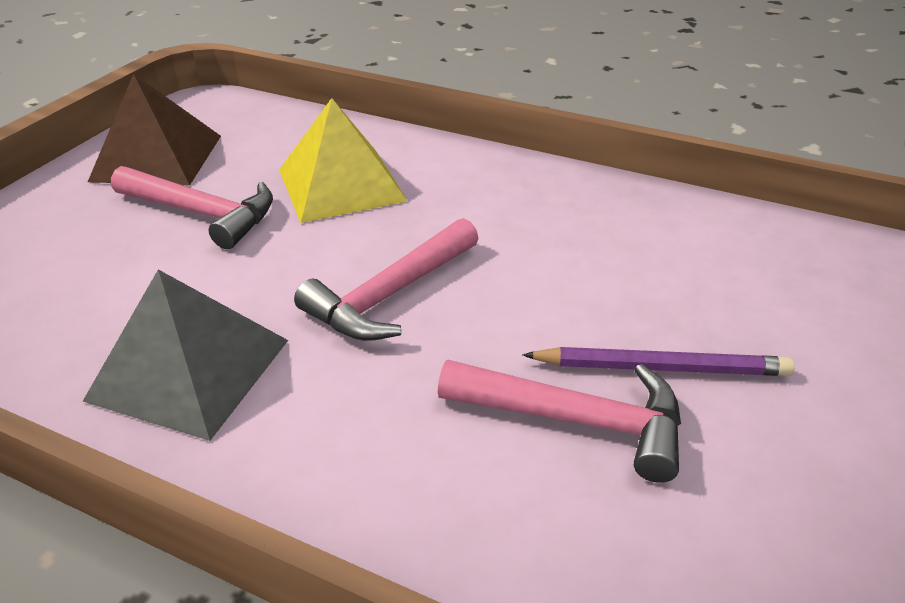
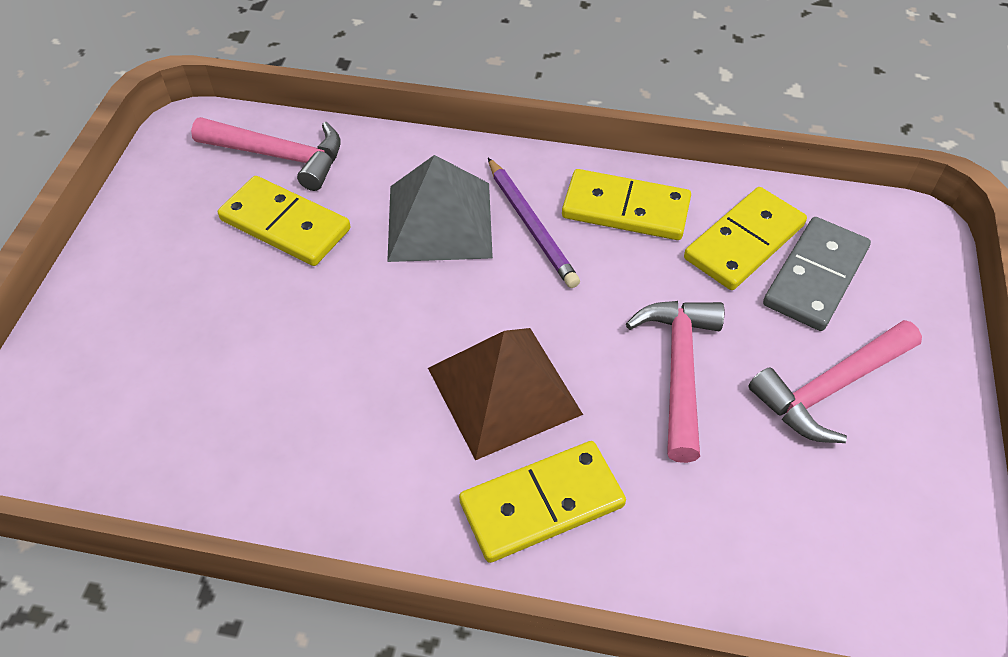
grey domino: none = 0 -> [763,217,871,331] = 1
yellow domino: none = 0 -> [218,176,350,266] [459,441,626,563] [562,169,691,240] [684,187,807,290] = 4
yellow pyramid: [279,98,407,223] = 1 -> none = 0

